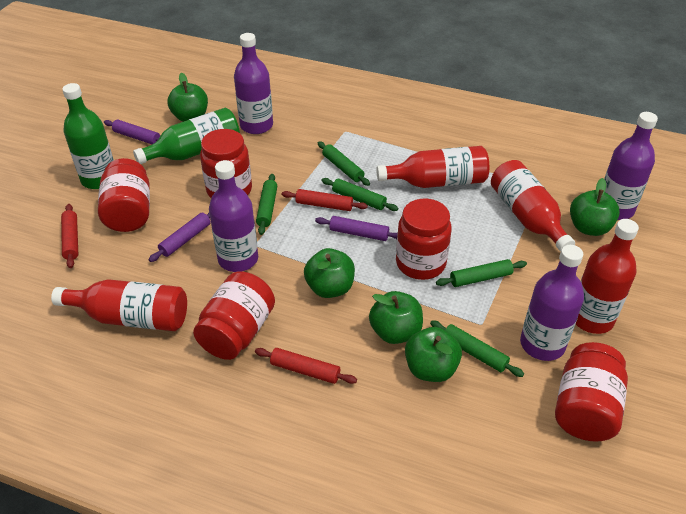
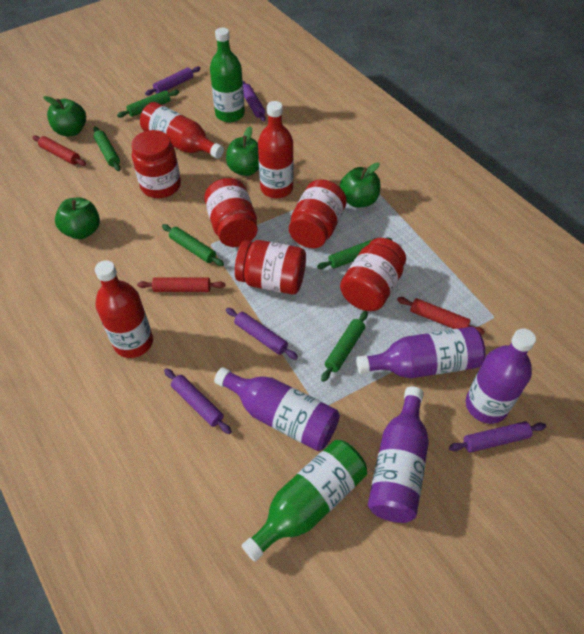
green apple: [167,73,208,122] [304,248,355,298] [369,291,423,344] [405,327,462,382] [570,178,620,236] = 5 -> [43,96,86,136] [55,198,100,239] [226,126,259,176] [340,163,380,208] = 4
purple rolling pin: [104,120,160,144] [149,213,211,262] [315,216,397,241] = 3 -> [145,66,201,96] [164,368,232,434] [226,308,298,359] [243,81,266,122] [449,421,546,452] = 5
red bottle: [51,279,187,331] [377,146,489,188] [491,160,575,252] [576,219,639,334] = 4 -> [95,260,153,358] [140,102,224,159] [258,101,294,198] = 3

